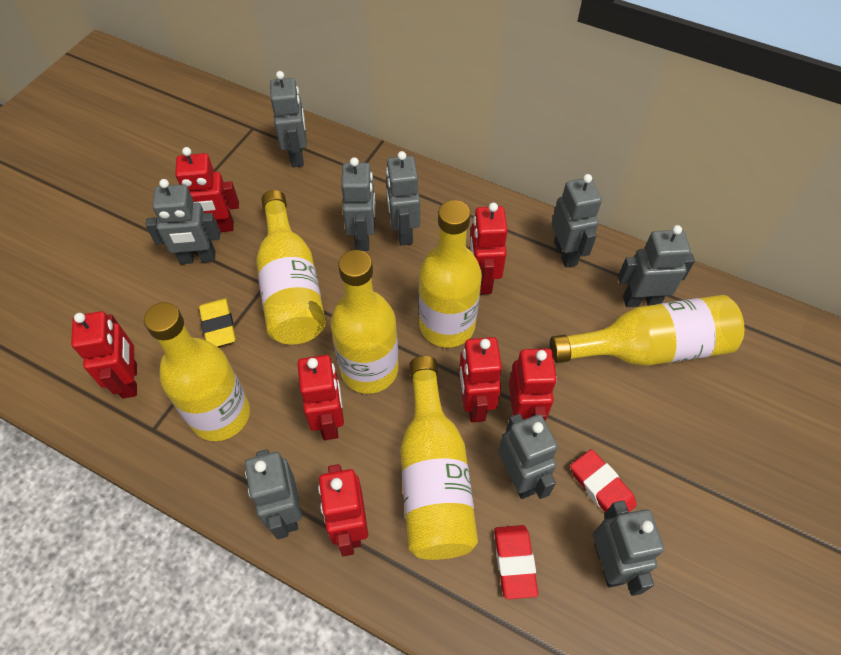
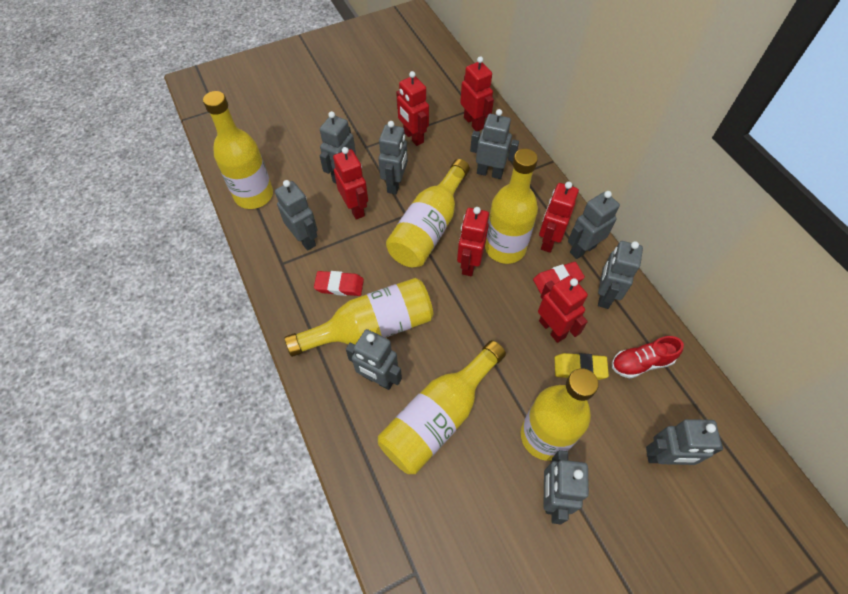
red robot: [71,311,137,399] [175,147,239,232] [298,355,344,440] [318,464,368,556] [459,337,502,422] [469,203,508,294] [509,349,557,420] = 7 -> [333,147,368,220] [396,71,429,146] [457,207,489,276] [460,56,494,131] [538,276,588,343] [539,182,579,253] = 6
red shoe: none = 0 -> [612,336,684,379] = 1

